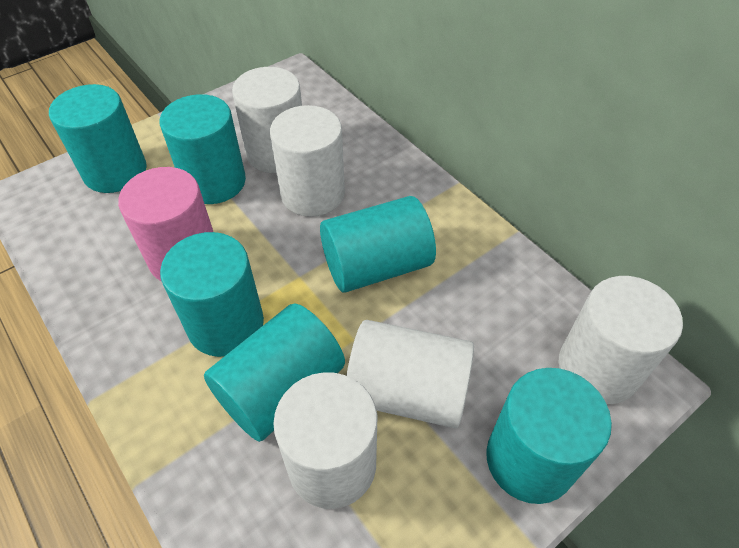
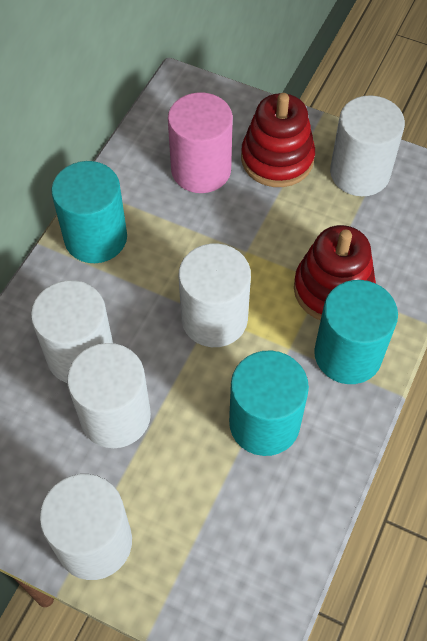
red stacking toy: none = 0 -> [241,93,315,187] [294,225,376,320] = 2
turquoise cylinder: [49,84,147,193] [160,94,246,204] [160,232,264,357] [204,303,345,442] [320,196,436,293] [486,368,612,504] = 6 -> [51,161,127,263] [229,350,309,456] [314,280,398,384] = 3

